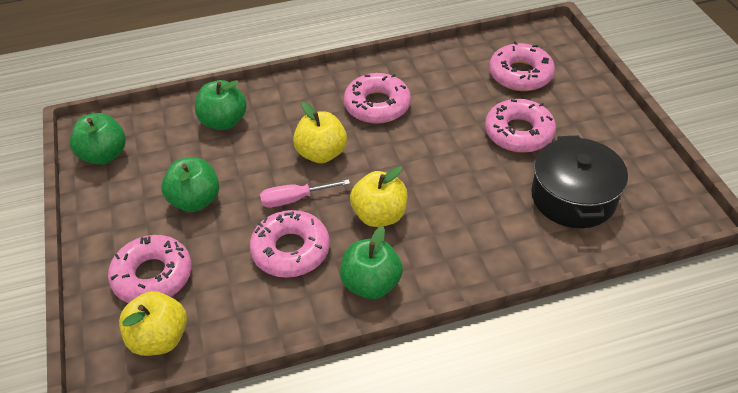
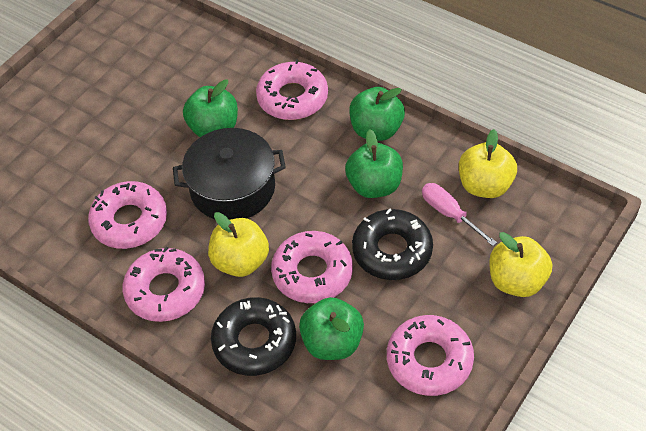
black donut: none = 0 -> [211,297,296,376] [352,208,433,280] = 2

